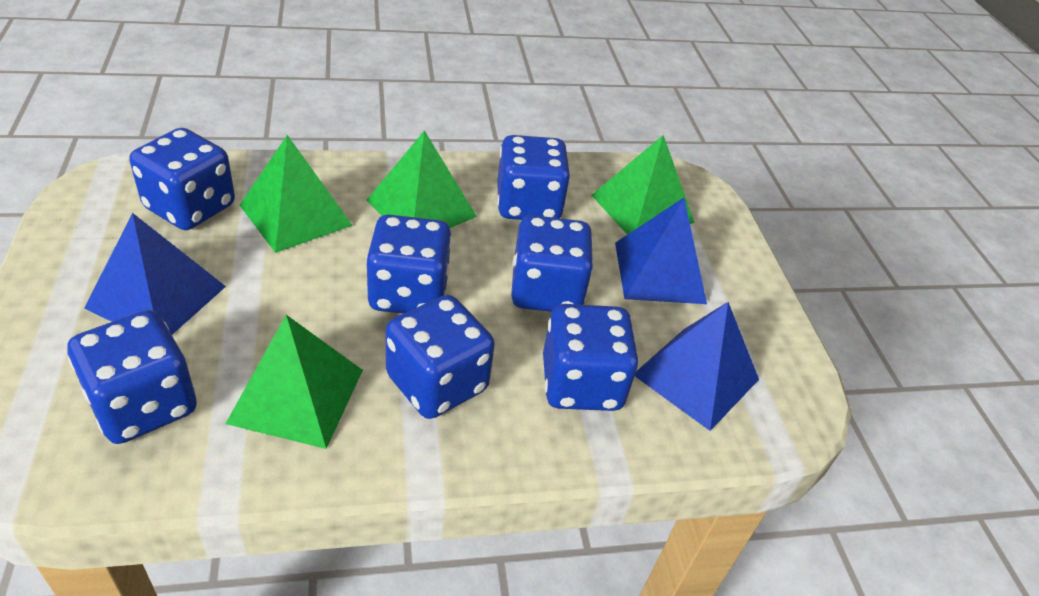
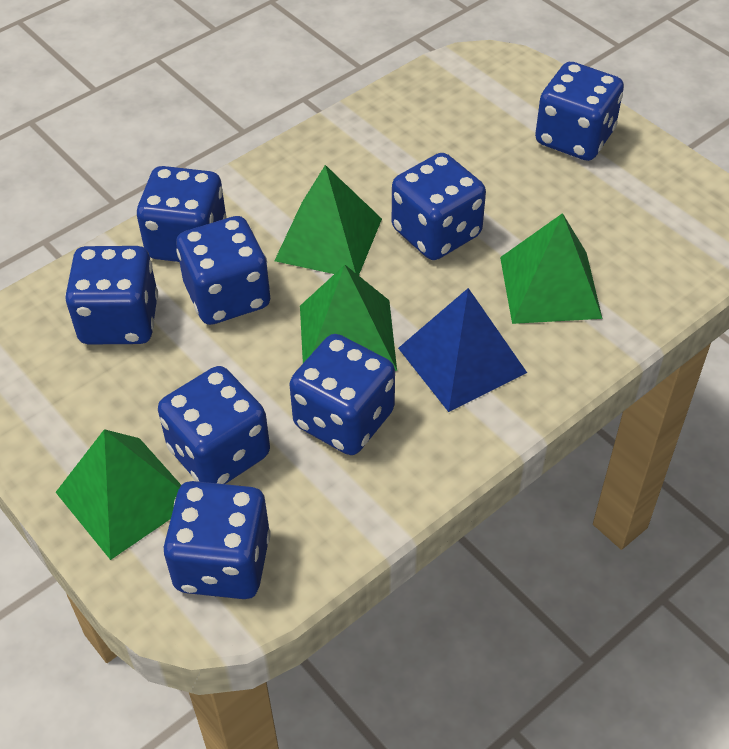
blue dice: [68,310,197,444] [130,128,235,230] [366,215,452,314] [385,295,495,419] [497,135,570,220] [511,215,594,312] [543,304,639,411] = 7 -> [65,246,158,344] [137,166,227,262] [158,366,270,484] [163,481,271,599] [176,216,270,325] [289,334,395,455] [392,153,486,260] [535,62,624,161] = 8
blue pyramid: [84,213,226,335] [615,198,707,304] [635,302,759,431] = 3 -> [398,288,527,412] = 1

